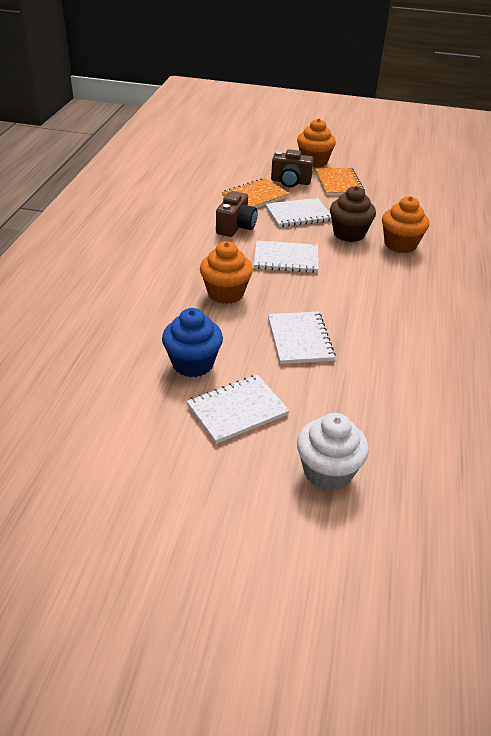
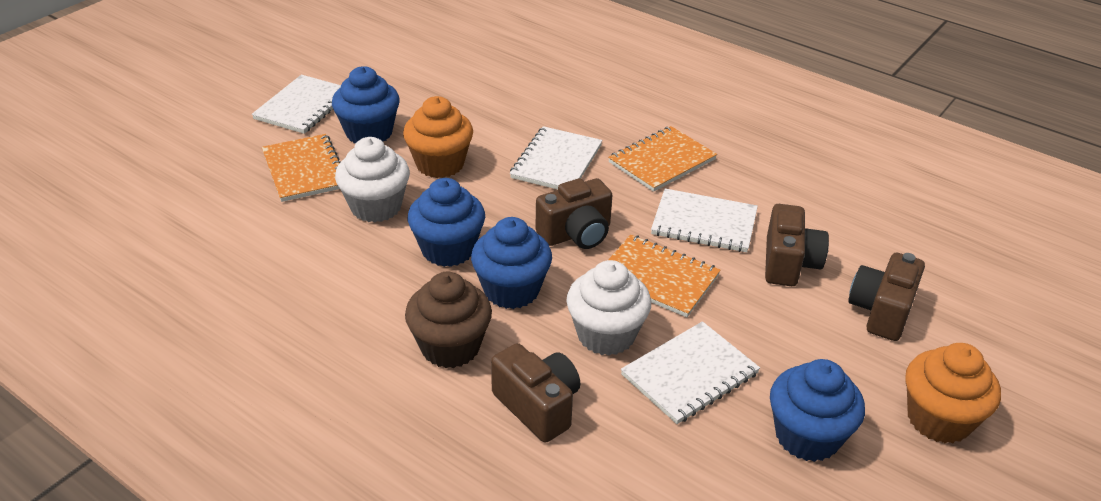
blue cupcake: [162,308,223,377] = 1 -> [332,66,400,143] [408,178,485,267] [471,217,552,309] [770,359,865,462] = 4
brown camera: [216,191,258,237] [271,149,314,187] = 2 -> [491,343,580,443] [535,178,612,249] [765,204,829,286] [848,253,925,341] = 4
orange cupcake: [200,241,253,304] [297,118,336,168] [382,196,429,253] = 3 -> [403,96,473,178] [905,343,1001,443] = 2
orange notebook: [222,178,290,208] [315,168,365,196] = 2 -> [262,134,341,202] [608,126,717,192] [608,235,721,317] = 3
white cupcake: [297,413,369,491] = 1 -> [335,137,410,223] [566,260,651,356] = 2

